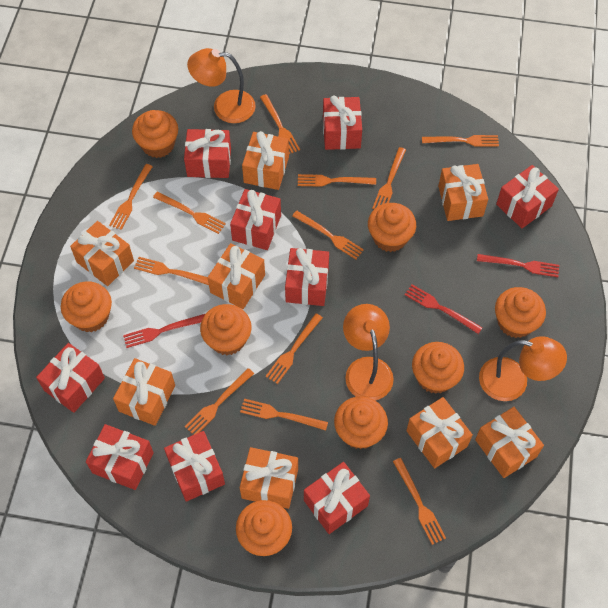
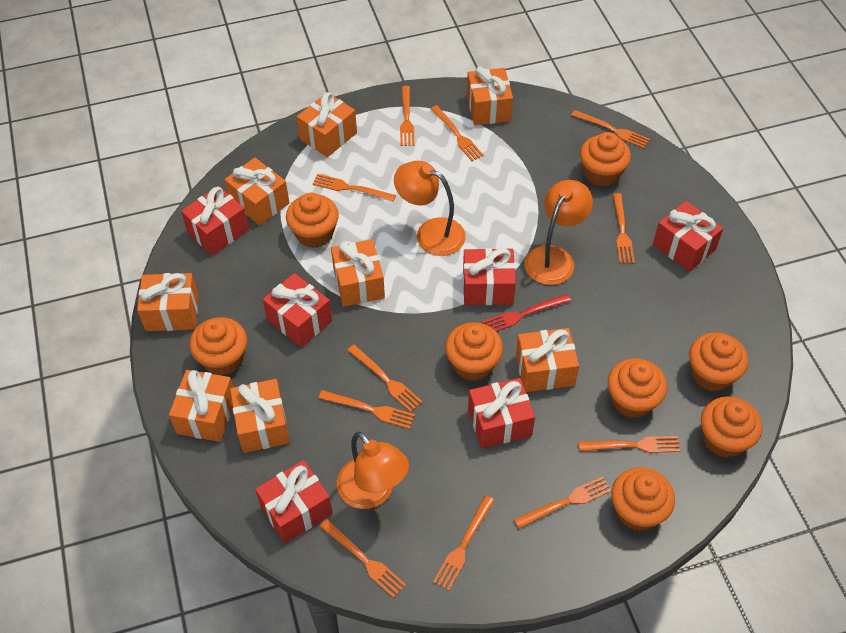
orange fork: [109,164,153,230] [134,257,209,285] [153,192,226,234] [185,368,254,435] [240,399,328,431] [260,94,300,154] [266,313,323,384] [292,211,364,259] [298,174,376,187] [372,147,406,209] [393,458,446,545] [422,135,499,147] = 12 -> [312,174,396,202] [319,390,415,429] [319,519,406,598] [347,345,423,412] [400,86,415,146] [431,105,484,161] [433,496,495,591] [514,476,611,529] [571,110,650,148] [578,436,680,453] [613,193,635,264] = 11
red fork: [123,314,205,348] [405,284,483,334] [477,254,559,277] = 3 -> [482,294,571,331] = 1
red gift: [36,343,105,413] [86,424,154,490] [164,431,225,502] [184,129,231,178] [230,189,281,250] [285,248,329,306] [304,462,370,534] [323,95,362,150] [496,165,559,228] = 9 -> [181,186,249,255] [255,460,333,543] [263,273,332,347] [463,248,516,305] [468,378,535,448] [653,201,723,272] = 6

